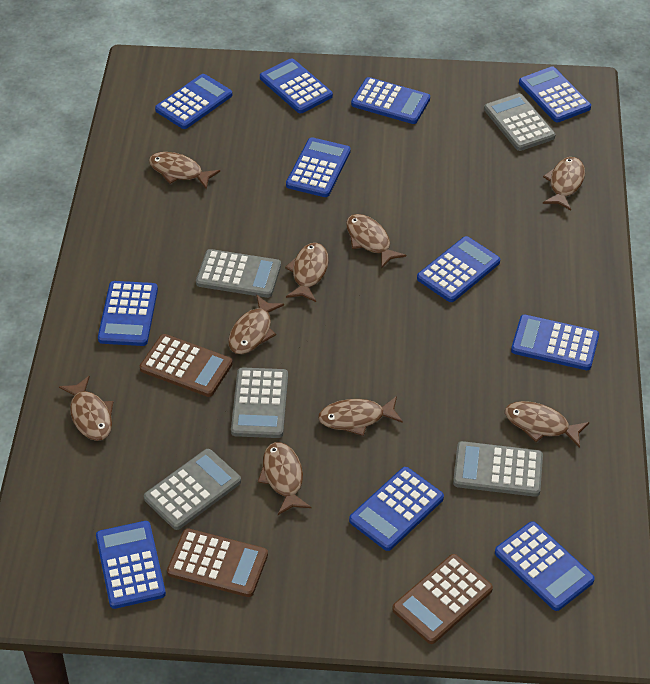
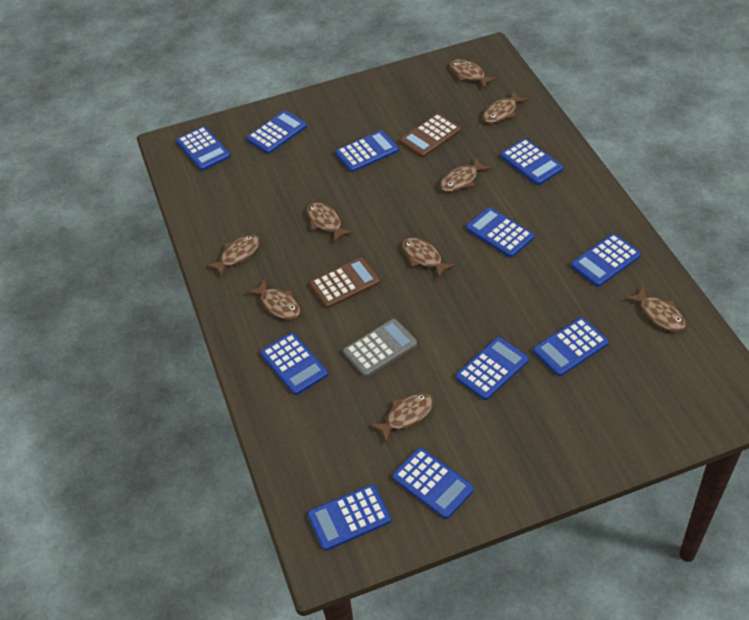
brown calculator: [140,334,233,397] [167,528,268,597] [392,554,493,644] = 3 -> [309,257,380,308] [400,114,461,157] = 2
grey calculator: [144,449,241,530] [196,249,281,298] [231,367,288,438] [453,441,543,497] [484,93,555,151] = 5 -> [343,319,417,377] = 1

